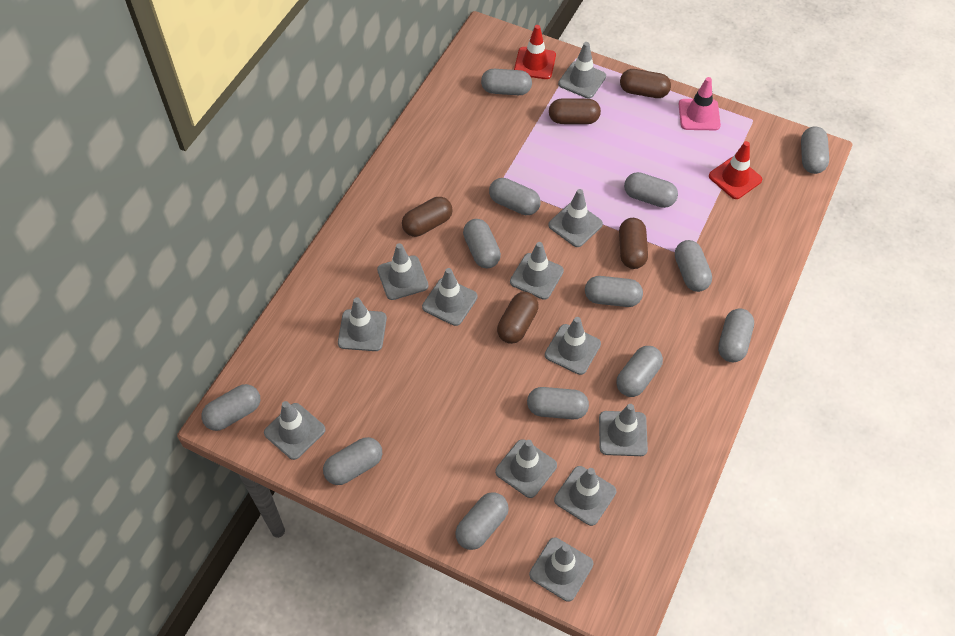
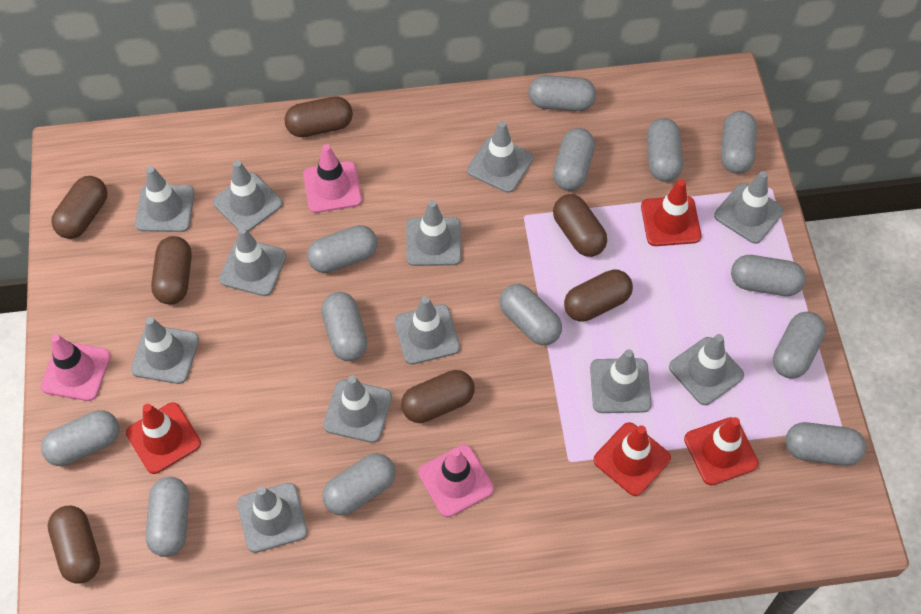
brown capsule: [402,197,453,237] [497,292,539,344] [549,98,601,124] [619,218,648,269] [620,69,671,98] = 5 -> [48,506,100,583] [51,176,107,239] [151,236,192,304] [285,96,353,137] [401,370,475,423] [553,194,607,257] [564,270,633,322] = 7
pink traffic cone: [679,77,721,130] = 1 -> [40,334,111,401] [303,144,362,213] [418,445,494,517] = 3
red traffic cone: [514,25,556,79] [709,141,762,199] = 2 -> [126,402,201,474] [593,422,671,496] [641,179,701,246] [684,417,759,485] = 4

